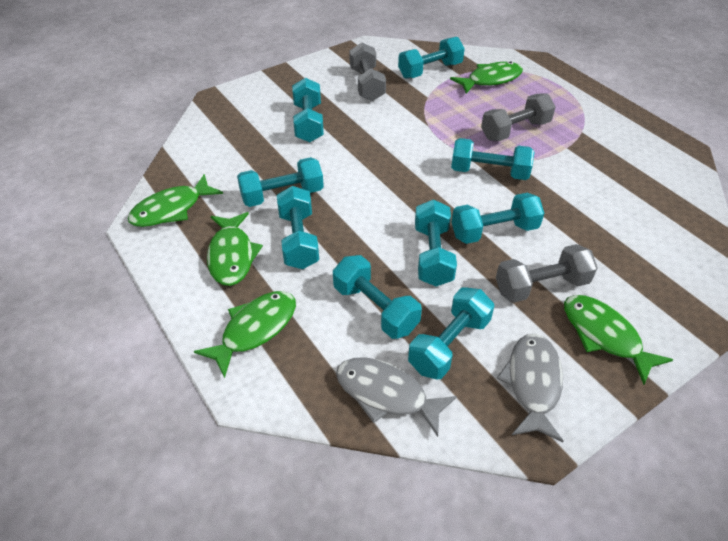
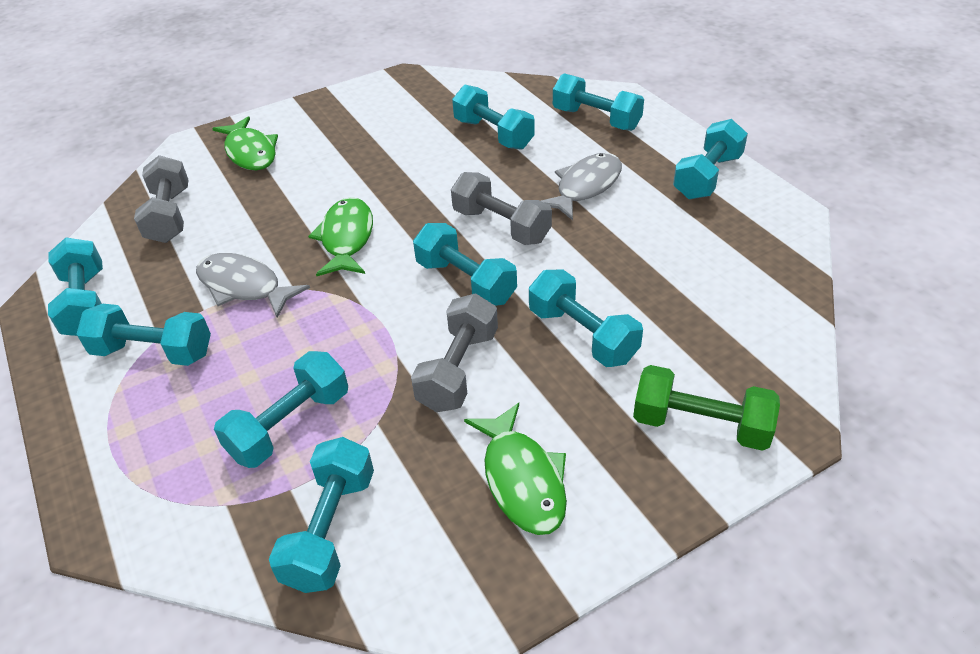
green dumbbell: none = 0 -> [633,365,780,451] = 1
green fish: [128,174,223,227] [194,291,296,378] [207,212,263,286] [450,61,523,94] [564,295,673,385] = 5 -> [212,116,278,170] [308,197,373,277] [464,403,567,535] = 3

